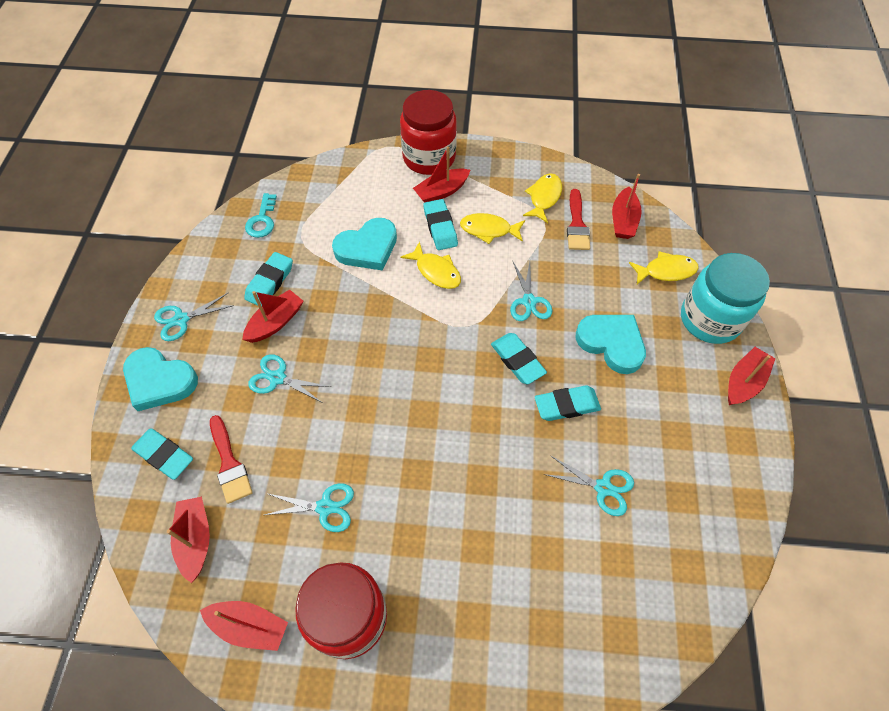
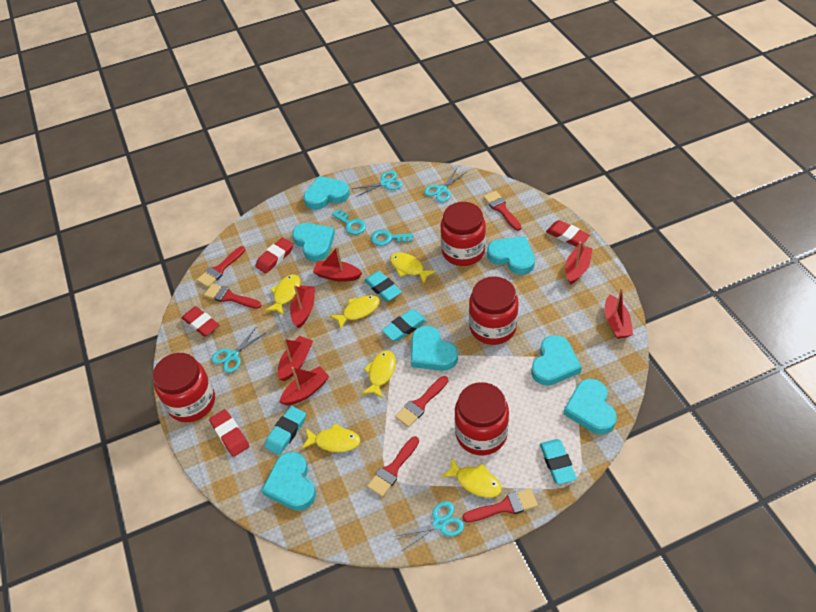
red brush: [210,415,253,504] [567,189,590,250] = 2 -> [197,246,245,288] [204,284,262,309] [367,436,419,497] [395,376,448,427] [462,488,538,522] [483,191,521,231] = 6
red eraser: none = 0 -> [181,306,219,337] [209,409,249,457] [255,237,293,273] [546,220,590,247] = 4
red jar: [295,562,387,659] [400,90,457,175] = 2 -> [153,353,215,422] [441,202,486,266] [455,382,509,455] [469,276,518,345] = 4
turquoise eraser: [131,428,193,480] [244,252,293,306] [423,199,458,250] [491,333,547,384] [535,385,601,421] = 5 -> [265,406,306,455] [364,271,402,301] [382,309,427,341] [540,439,577,484] = 4
turquoise heart: [123,347,198,411] [332,218,397,271] [576,315,646,374] = 3 -> [261,452,316,511] [292,223,335,261] [304,176,350,210] [411,325,458,371] [487,236,535,275] [531,335,582,386] [564,379,617,434] = 7
turquoise jar: [681,253,770,344] = 1 -> none = 0
turquoise key: [245,193,277,238] = 1 -> [332,209,366,235] [371,229,413,246] = 2
turquoise scissors: [154,293,234,341] [248,354,331,402] [264,483,354,532] [510,262,552,321] [543,455,634,516] = 5 -> [212,328,265,373] [352,171,402,197] [394,501,464,551] [424,168,466,202] = 4
yellow fish: [401,241,461,289] [460,213,525,244] [523,173,562,223] [629,251,699,285] = 4 -> [265,274,300,315] [302,423,361,452] [330,295,380,330] [361,351,396,398] [390,252,436,284] [441,458,502,498] = 6

